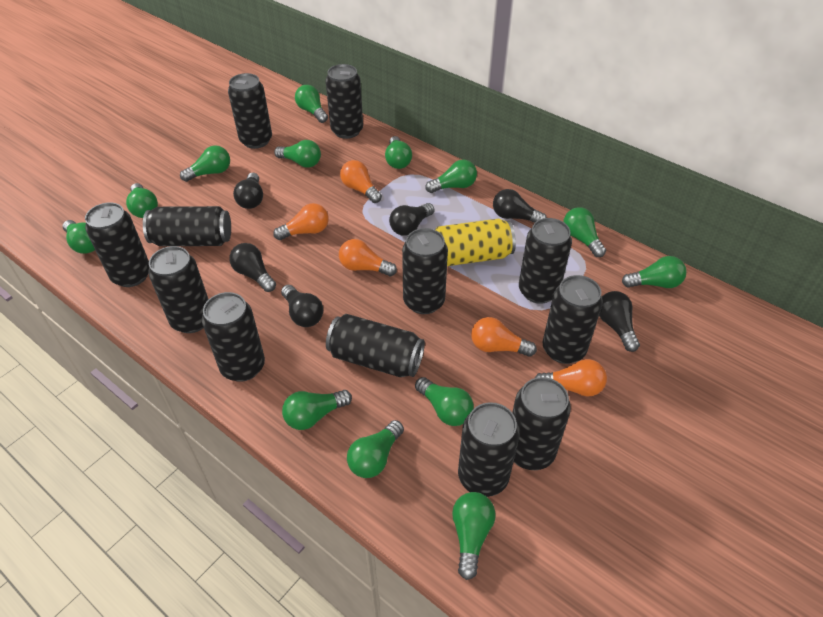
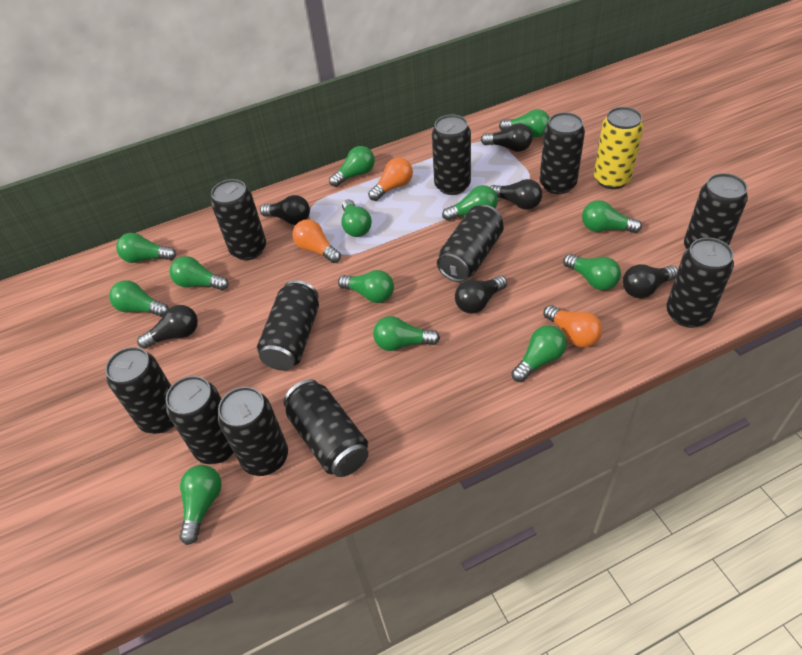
black can: [85,203,149,287] [143,206,231,246] [148,246,209,333] [202,292,265,382] [228,73,272,149] [325,64,363,139] [326,314,425,377] [402,228,448,314] [458,402,520,497] [512,377,571,470] [519,218,572,304] [543,275,603,364] = 12 -> [105,347,174,434] [166,376,234,464] [211,179,266,260] [218,387,288,476] [257,280,319,370] [283,379,368,477] [432,115,471,195] [437,205,504,282] [540,112,585,194] [666,238,734,328] [684,173,748,249] = 11
orange light bulb: [273,203,329,240] [339,239,397,276] [340,160,382,203] [471,317,537,357] [535,359,607,397] = 5 -> [292,219,341,263] [368,157,413,201] [543,305,602,347] = 3

